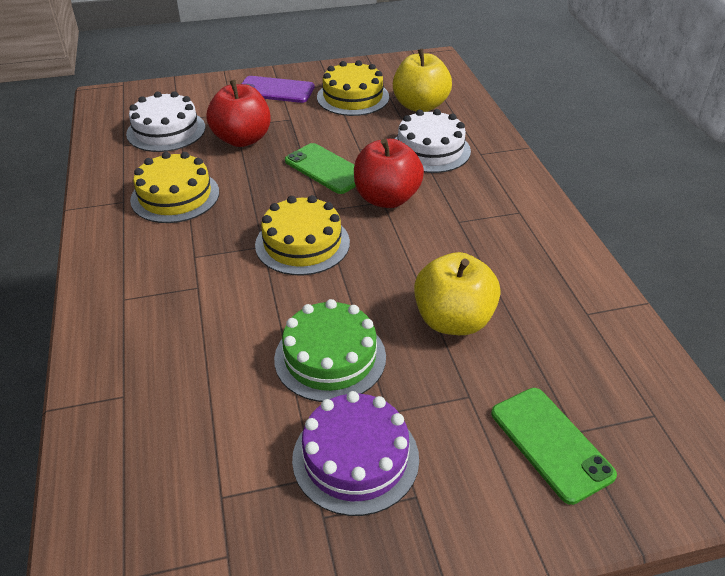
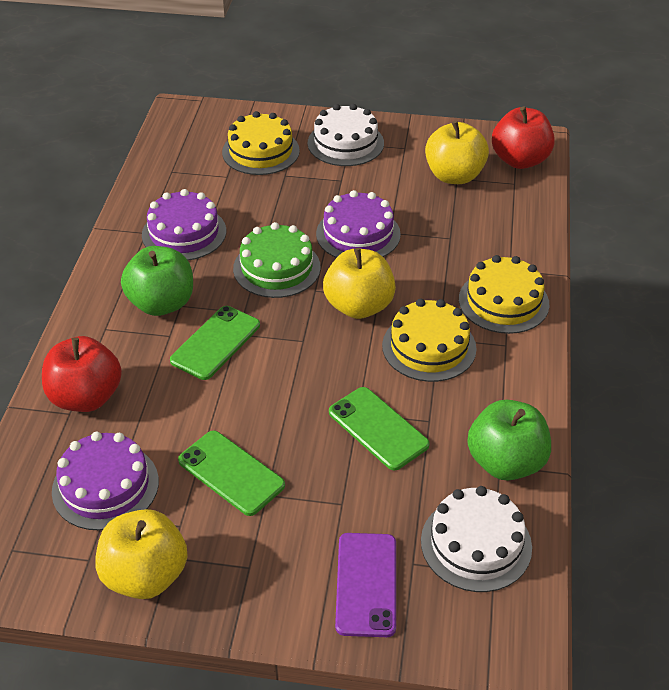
green apple: none = 0 -> [121,246,193,316] [467,399,551,481] = 2
green phone: [285,143,356,194] [491,388,617,505] = 2 -> [170,306,260,380] [178,431,285,516] [329,387,430,470] = 3
purple cake: [292,391,419,516] = 1 -> [52,432,159,530] [142,189,226,260] [316,190,401,258] = 3
yellow apple: [393,49,452,112] [414,252,500,335] = 2 -> [95,509,188,599] [323,248,396,319] [425,121,489,184] = 3

